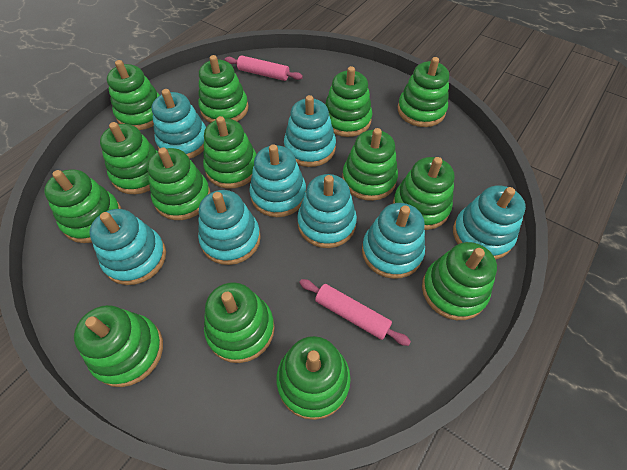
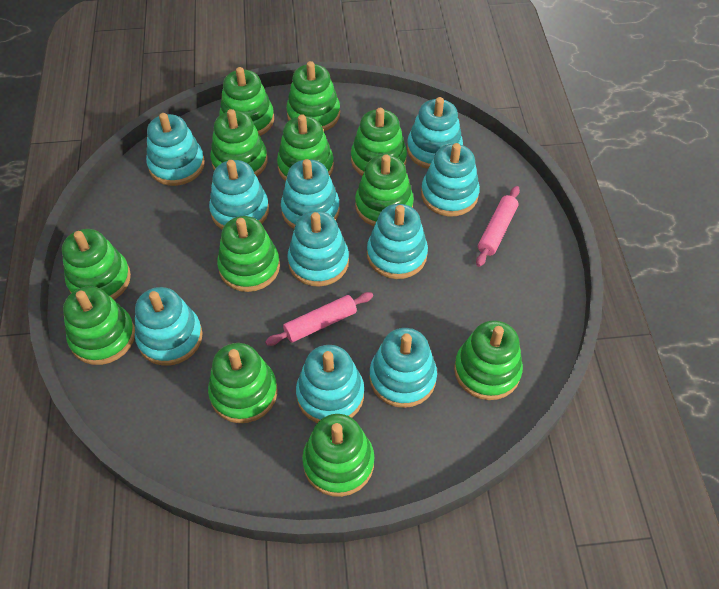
green stacking toy: [44,169,121,243] [74,305,163,387] [100,122,158,194] [107,60,160,130] [147,147,210,220] [198,55,249,123] [203,116,256,189] [204,282,275,363] [276,336,351,420] [325,66,373,137] [342,128,398,201] [393,157,455,230] [398,57,449,127] [422,242,497,320] = 14 -> [62,229,131,300] [63,286,135,365] [208,343,277,423] [210,109,267,177] [217,216,280,292] [219,67,274,136] [277,115,334,181] [286,61,340,132] [302,414,375,497] [351,108,407,176] [355,154,414,226] [454,320,523,400] = 12
turquoise stacking toy: [89,209,166,285] [152,89,206,159] [198,190,261,265] [249,144,306,217] [284,95,336,167] [297,174,357,248] [362,203,425,279] [453,185,526,259] = 8 -> [135,287,203,366] [146,113,205,186] [209,160,269,229] [281,159,340,229] [287,211,349,287] [296,345,364,423] [367,204,428,279] [369,328,437,408] [407,97,463,169] [421,143,480,216] = 10

